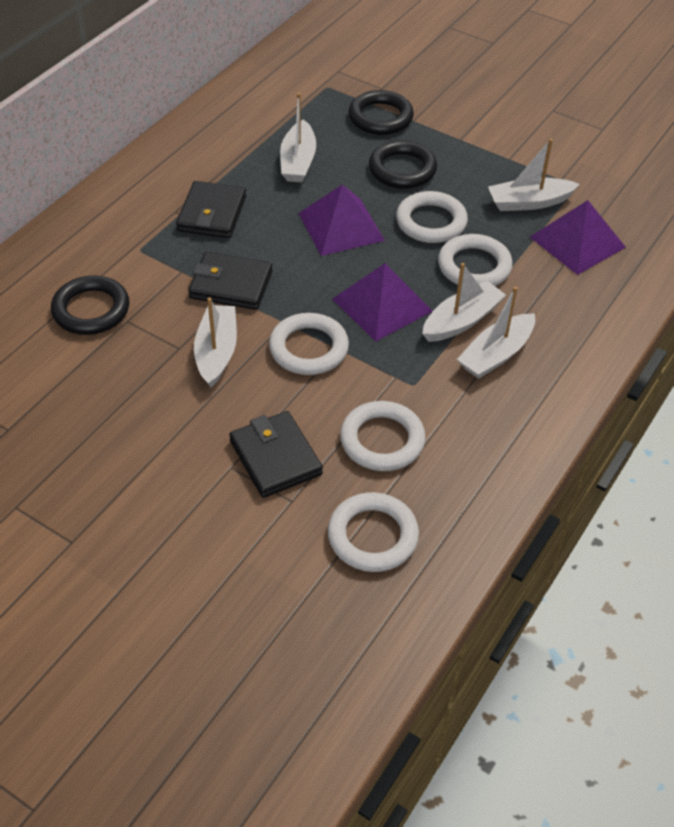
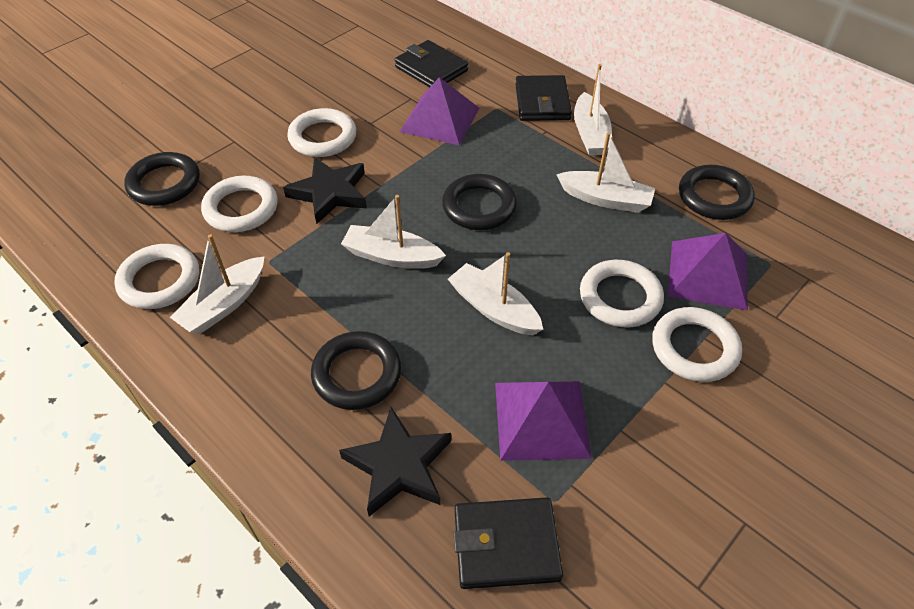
black ring: [51,275,129,335] [349,90,414,135] [369,140,437,189] = 3 -> [124,152,200,206] [311,331,402,410] [442,174,517,230] [679,165,755,220] = 4
black star: none = 0 -> [283,157,367,224] [339,407,451,516] = 2

